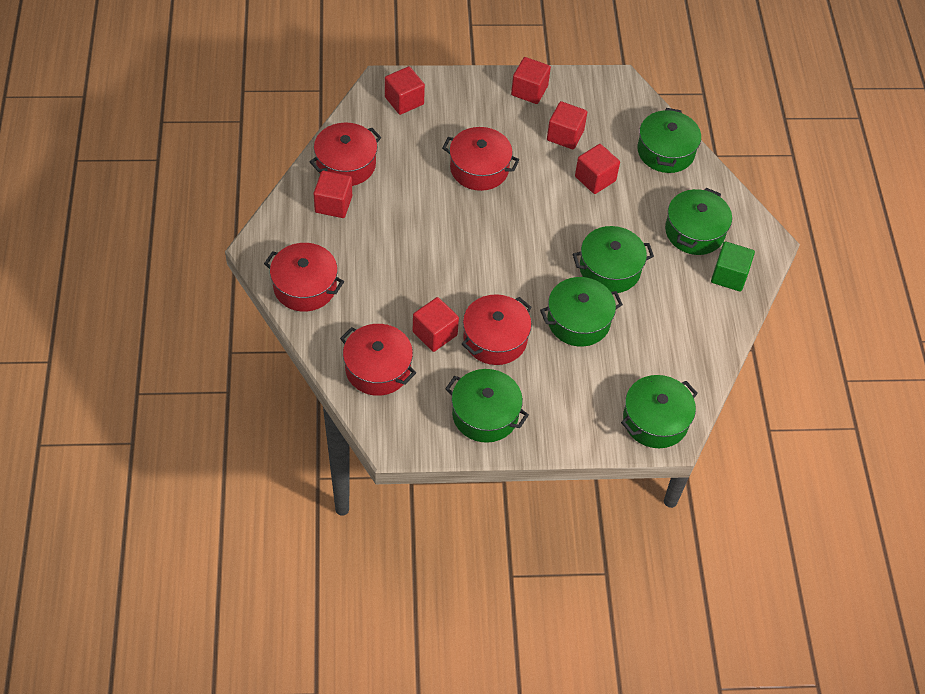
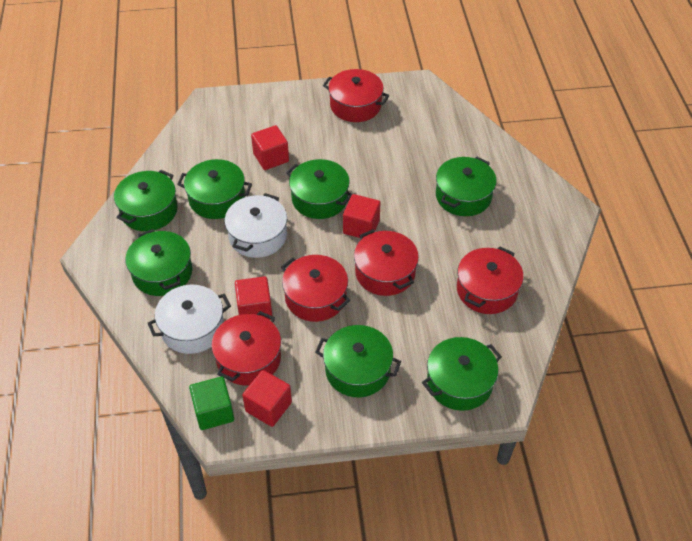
green pot: [445,369,529,443] [540,277,623,347] [573,226,654,293] [621,375,698,448] [637,108,701,173] [665,188,732,255] = 6 -> [114,170,178,231] [125,229,192,296] [177,159,252,219] [286,159,352,219] [315,325,401,397] [422,337,502,411] [436,157,496,216] = 7
red cube: [314,171,352,218] [385,66,425,115] [413,297,459,352] [511,57,551,104] [547,101,587,149] [575,144,620,194] = 6 -> [235,276,272,320] [242,370,292,427] [251,125,289,170] [343,194,381,238] = 4
white pot: none = 0 -> [148,285,231,354] [225,193,287,258] = 2

